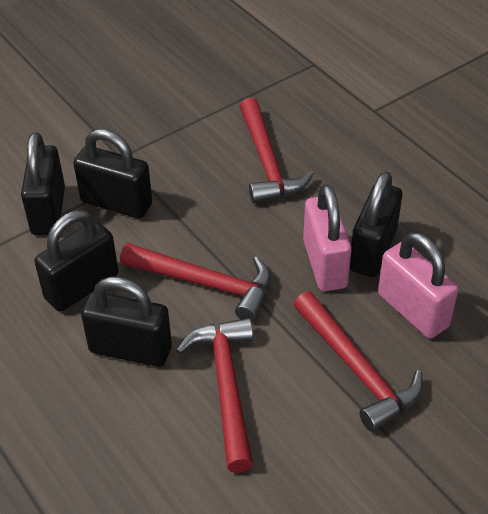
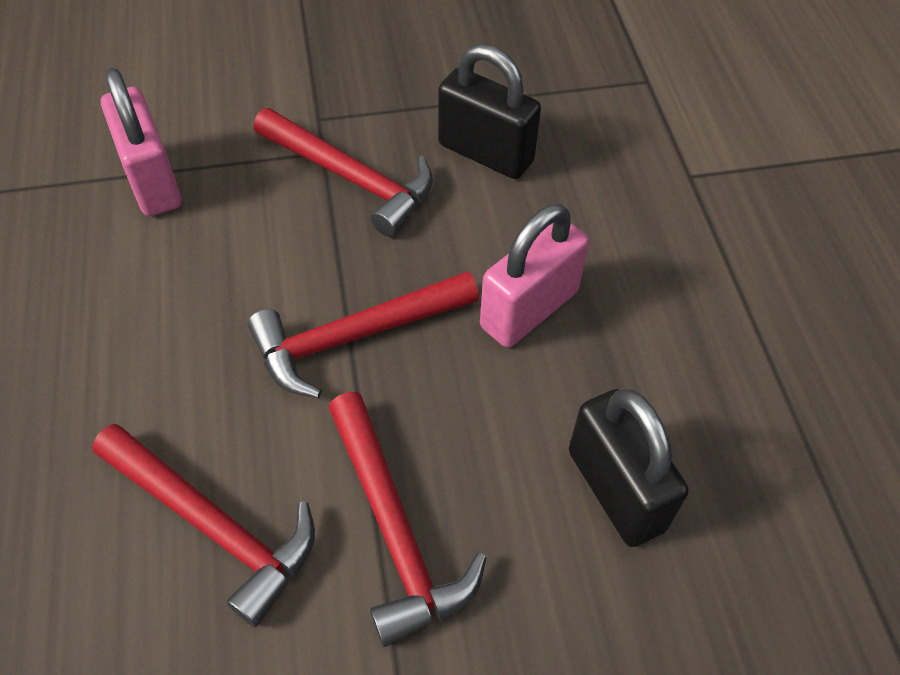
black padlock: [21,132,65,235] [34,210,118,312] [73,129,152,219] [81,276,172,367] [350,171,402,277] = 5 -> [438,44,541,179] [569,389,688,547] = 2

